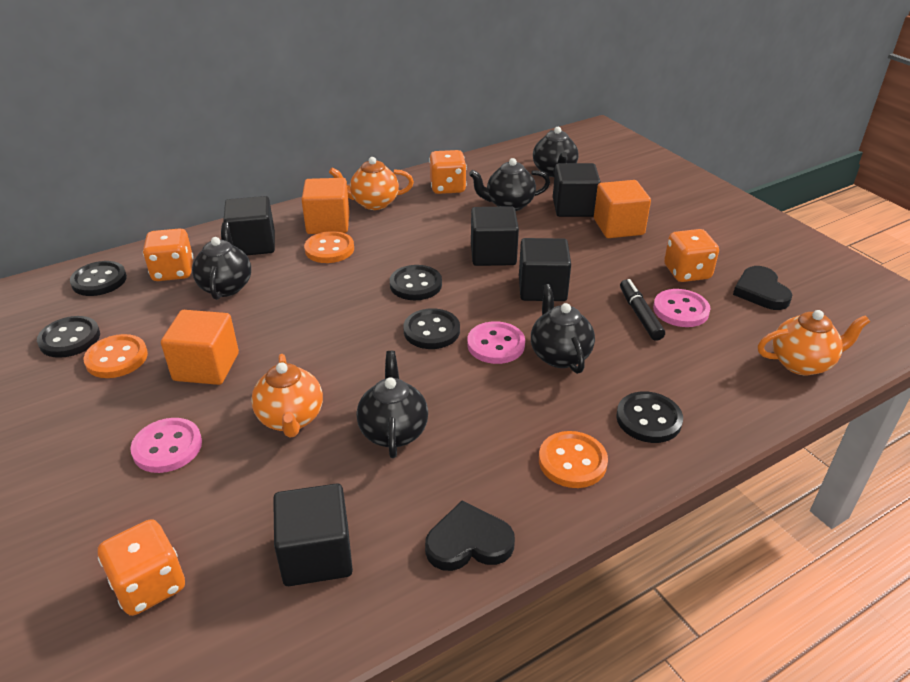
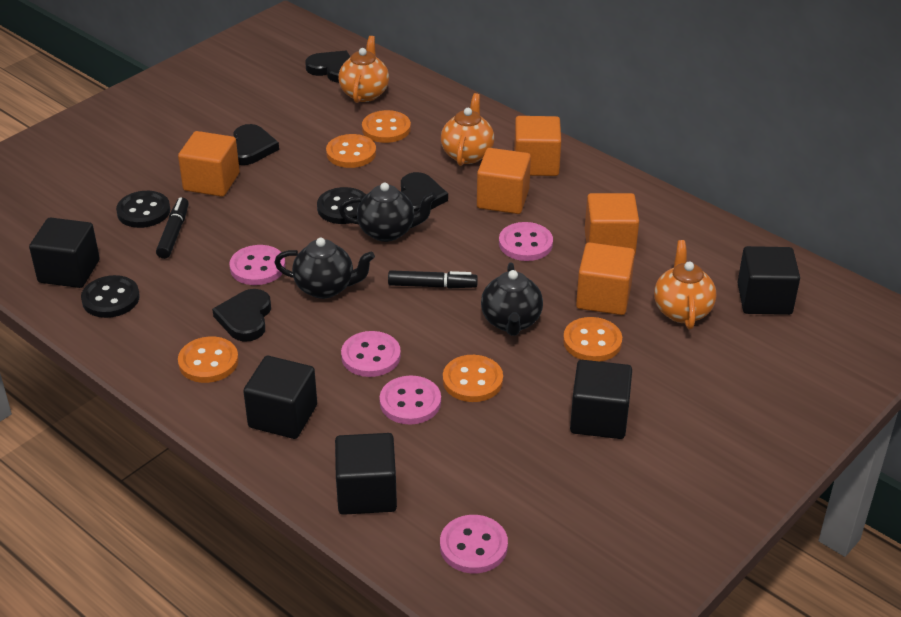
black button: [37,316,100,358] [70,261,127,296] [390,265,442,300] [403,308,460,349] [616,391,683,443] = 5 -> [81,275,140,318] [116,191,170,228] [317,187,366,224] = 3
black heart: [425,501,515,571] [733,266,792,310] = 2 -> [212,289,271,342] [233,124,279,165] [305,51,350,83] [401,172,448,212] = 4
black marker: [620,279,665,341] = 1 -> [156,197,189,259] [388,270,478,288] = 2
black teapot: [192,222,251,300] [357,351,428,458] [469,158,550,211] [531,284,595,374] [533,127,579,177] = 5 -> [274,238,375,299] [339,182,437,242] [481,263,543,336] = 3
orange button: [84,334,148,378] [304,231,354,263] [539,431,608,488] = 3 -> [178,336,239,383] [326,134,376,168] [362,110,411,143] [443,355,503,402] [563,317,622,362] = 5
orange cube: [161,310,239,385] [301,178,350,234] [594,180,651,238] = 3 -> [178,131,240,197] [477,148,531,214] [514,116,561,176] [576,242,635,315] [585,193,639,254] = 5
orange dice: [98,519,185,616] [143,228,194,281] [429,150,467,194] [664,229,719,282] = 4 -> none = 0
pink button: [130,418,202,473] [467,321,525,364] [653,289,710,327] = 3 -> [229,245,285,285] [341,331,401,377] [380,375,441,424] [440,515,508,573] [499,222,553,261] = 5

